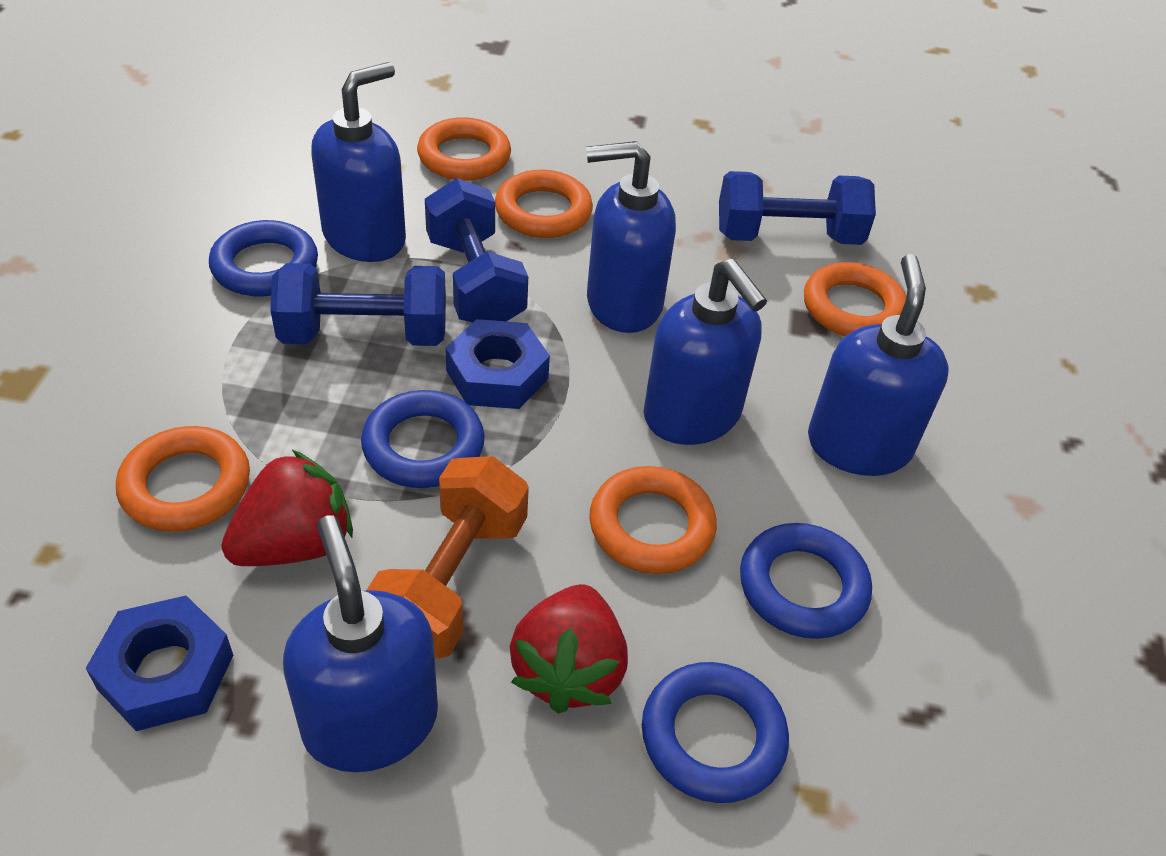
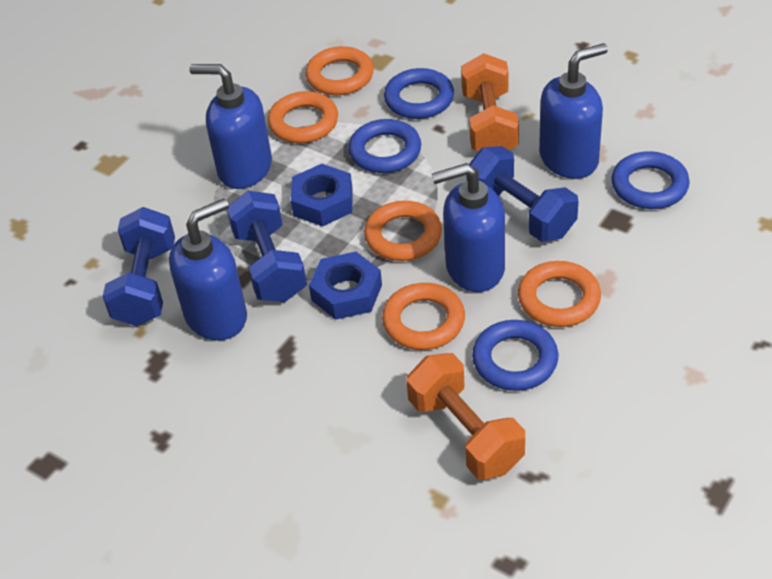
blue soap dispenser: [283,515,438,772] [311,62,406,262] [586,141,676,333] [644,259,767,445] [808,254,949,476] = 5 -> [169,198,247,341] [189,64,272,189] [432,163,505,292] [539,43,608,179] = 4
orange dumbbell: [366,456,529,659] = 1 -> [406,353,525,480] [461,53,519,151] = 2
red strawberry: [221,450,353,566] [510,584,628,713] = 2 -> none = 0

